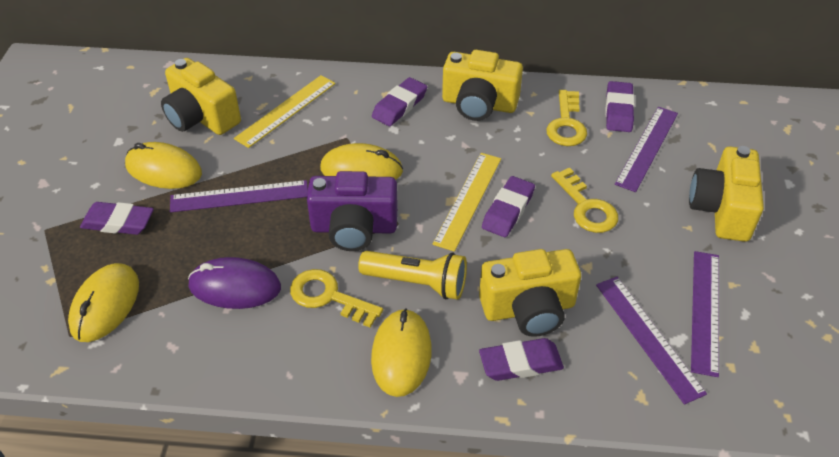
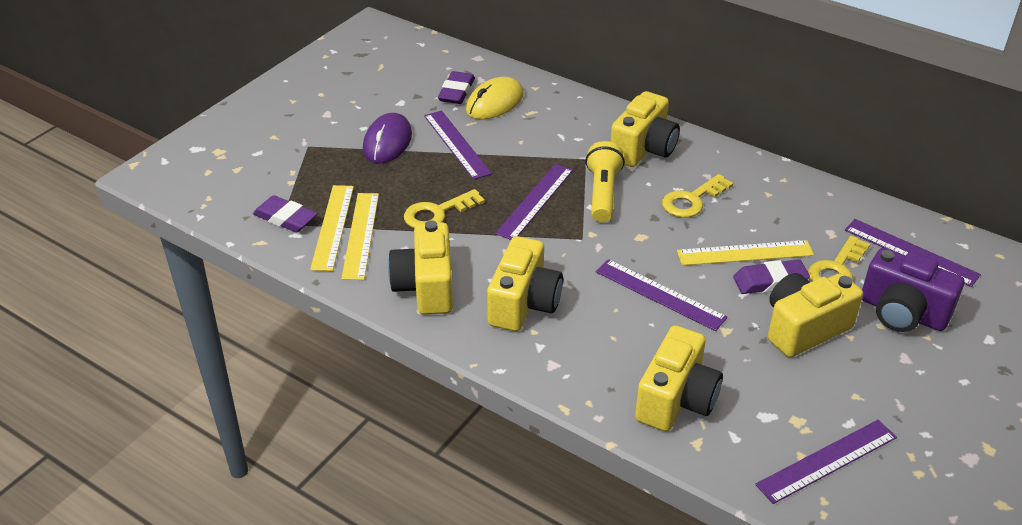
purple eraser: [80,202,154,235] [372,77,427,126] [479,338,564,381] [482,176,535,237] [606,81,635,132] = 5 -> [253,195,318,232] [438,71,475,104] [733,259,810,294] = 3
purple ruler: [170,180,308,212] [596,277,707,404] [615,107,678,192] [691,251,719,377] = 4 -> [424,111,492,180] [495,164,573,240] [596,259,728,331] [755,420,897,504] [845,219,981,287] = 5
yellow camera: [161,58,241,135] [442,50,523,121] [479,249,581,337] [689,146,764,242] = 4 -> [388,221,453,315] [487,236,563,331] [610,91,680,167] [635,325,723,431] [768,273,863,357] = 5
yellow mouse: [68,263,139,342] [125,142,202,189] [320,143,403,179] [371,308,432,397] = 4 -> [466,77,524,119] = 1
yellow ruler: [234,75,336,148] [433,153,501,252] = 2 -> [310,185,354,271] [341,193,379,280] [677,240,814,266] = 3

